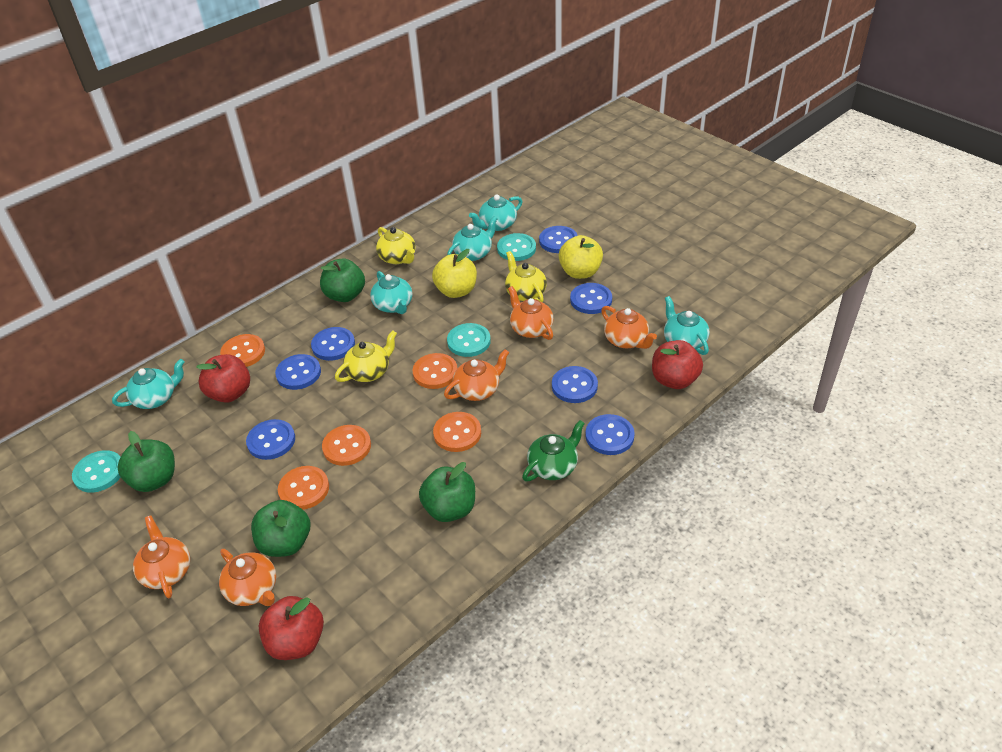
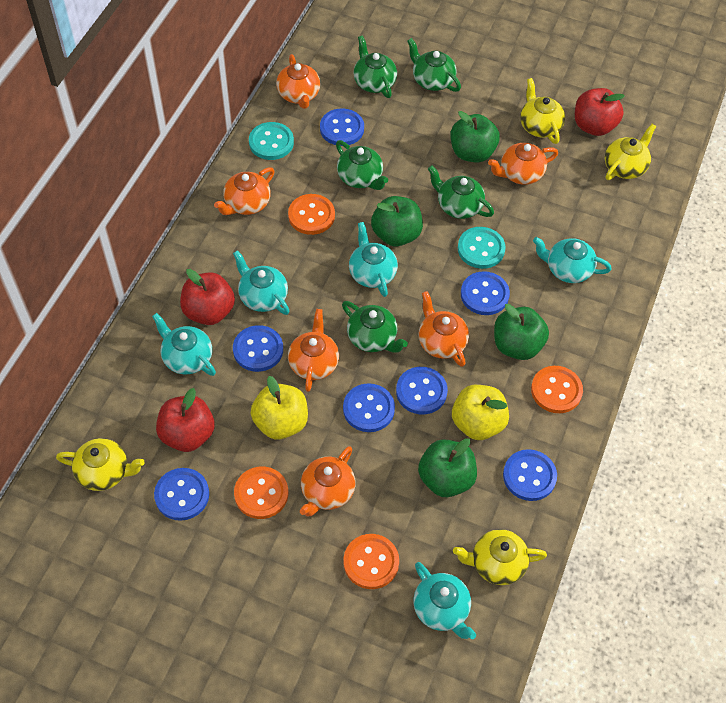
green teapot: [522,420,585,481] = 1 -> [336,140,388,190] [342,301,408,353] [353,36,397,98] [407,38,461,92] [428,165,494,219] = 5
orange button: [220,334,265,367] [278,466,329,510] [322,425,371,466] [413,353,457,389] [433,412,481,452] = 5 -> [234,467,288,519] [288,194,335,235] [343,534,399,589] [531,366,583,413] = 4
orange teapot: [133,515,190,598] [219,549,276,606] [444,349,509,401] [508,286,554,340] [601,306,657,349] = 5 -> [214,167,275,215] [276,54,320,109] [288,309,339,392] [300,446,356,517] [418,291,469,367] [488,143,558,185] = 6
turquoise button: [72,450,120,493] [447,323,491,357] [497,233,536,261] = 3 -> [249,122,294,160] [458,227,506,269] = 2
yellow teapot: [335,330,397,382] [376,227,416,264] [505,251,547,303] = 3 -> [56,438,145,491] [453,529,547,585] [520,78,565,144] [605,124,656,180] = 4

